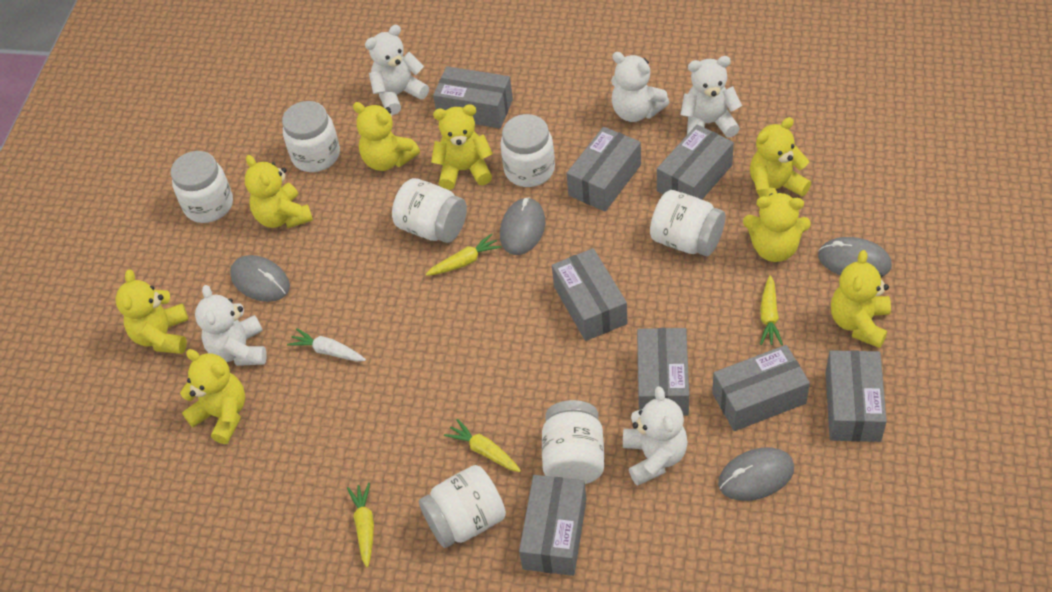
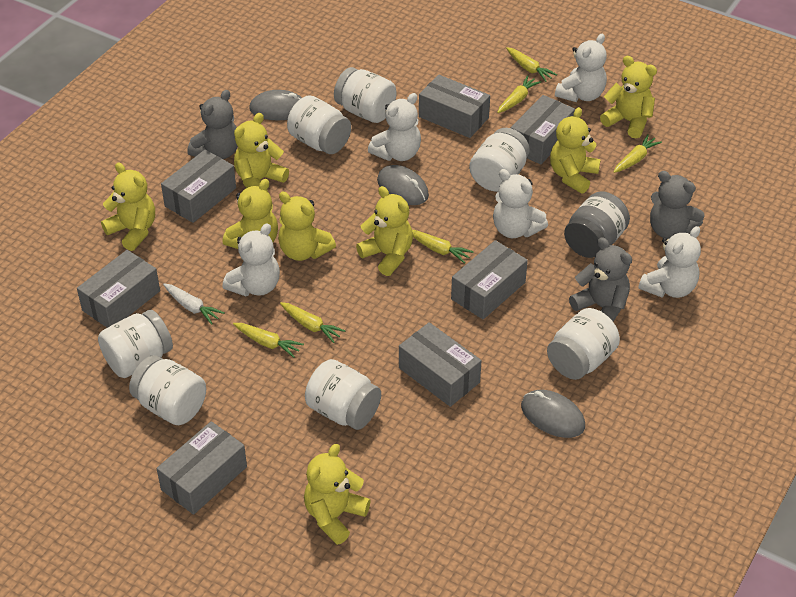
grey box: [433,66,513,129] [519,475,586,576] [552,248,628,341] [566,127,641,212] [637,328,689,416] [657,124,734,200] [712,345,810,431] [826,350,887,442] = 8 -> [77,250,160,328] [156,421,247,515] [161,150,236,223] [399,322,481,407] [419,74,490,138] [451,240,528,319] [511,95,575,165] = 7
grey jar: none = 0 -> [564,191,630,258] = 1
grey mouse: [230,255,290,302] [500,197,545,255] [718,447,794,501] [818,237,892,276] = 4 -> [249,90,302,121] [377,165,429,205] [521,390,585,438] = 3
grey teddy bear: none = 0 -> [187,90,238,159] [569,237,632,322] [650,171,705,239] = 3
yellow carrot: [347,483,374,567] [426,234,502,276] [444,419,521,472] [760,275,783,345] = 4 -> [233,323,304,358] [280,302,346,343] [412,230,474,264] [497,75,541,113] [506,47,557,82] [614,134,662,173] = 6

